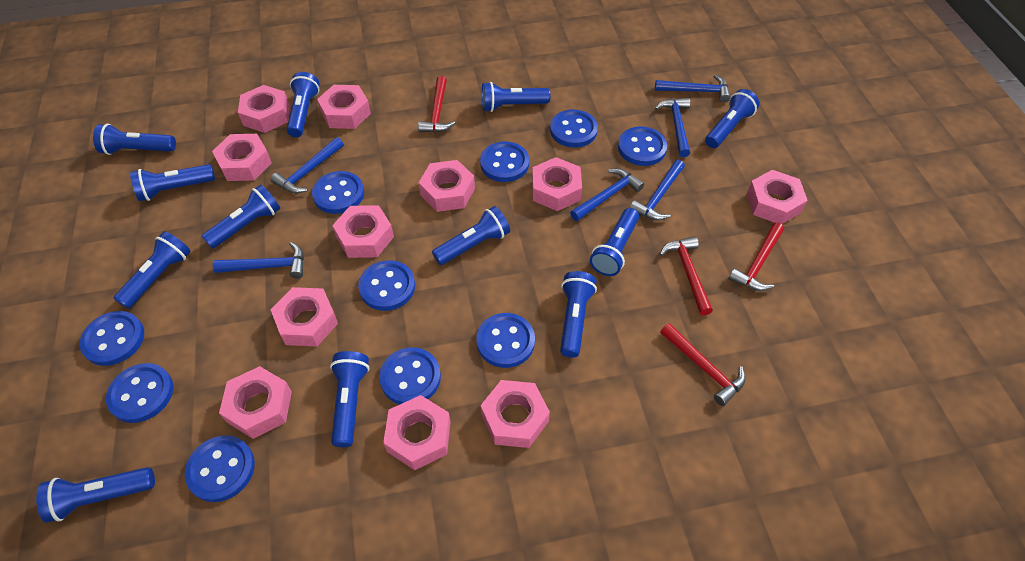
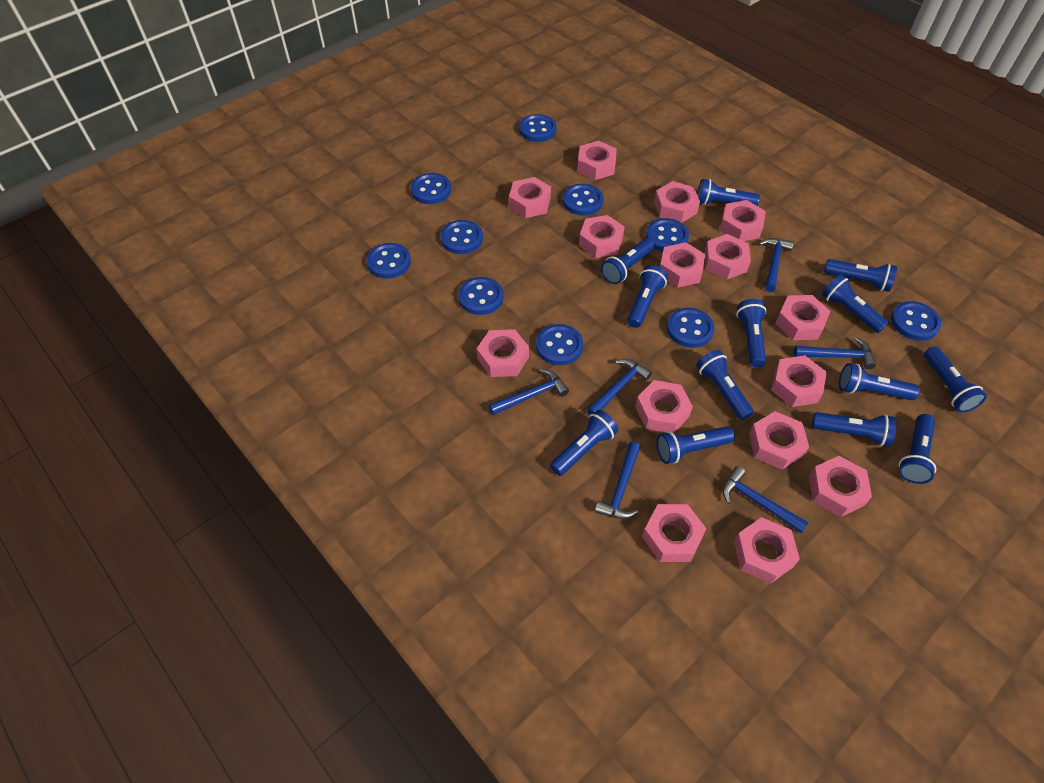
blue flashlight: [36,467,155,523] [93,124,176,155] [114,231,191,309] [130,164,215,201] [202,185,280,249] [287,72,320,137] [330,351,370,447] [432,206,510,265] [482,82,550,112] [560,271,597,358] [590,208,639,276] [705,89,759,148] = 12 -> [550,410,618,476] [601,238,654,284] [627,265,668,328] [657,426,735,464] [696,350,754,420] [697,179,760,206] [736,299,767,367] [812,412,896,446] [822,275,888,333] [824,259,897,292] [839,363,920,400] [899,414,936,484] [924,346,987,413] = 13
pink nut: [212,134,272,181] [219,366,292,439] [238,85,290,133] [271,287,338,346] [317,85,371,129] [332,205,394,258] [383,395,450,470] [419,160,475,212] [481,380,550,448] [532,157,582,211] [747,170,808,224] = 11 -> [476,329,529,377] [509,177,551,218] [577,141,617,180] [579,215,625,258] [635,380,693,433] [642,504,706,562] [654,181,700,223] [660,242,705,288] [704,234,751,279] [720,200,766,241] [734,517,800,584] [749,411,809,470] [771,355,827,407] [775,295,831,340] [809,456,872,517] = 15
red hammer: [418,76,455,132] [660,236,713,315] [660,323,746,406] [728,223,784,291] = 4 -> none = 0

